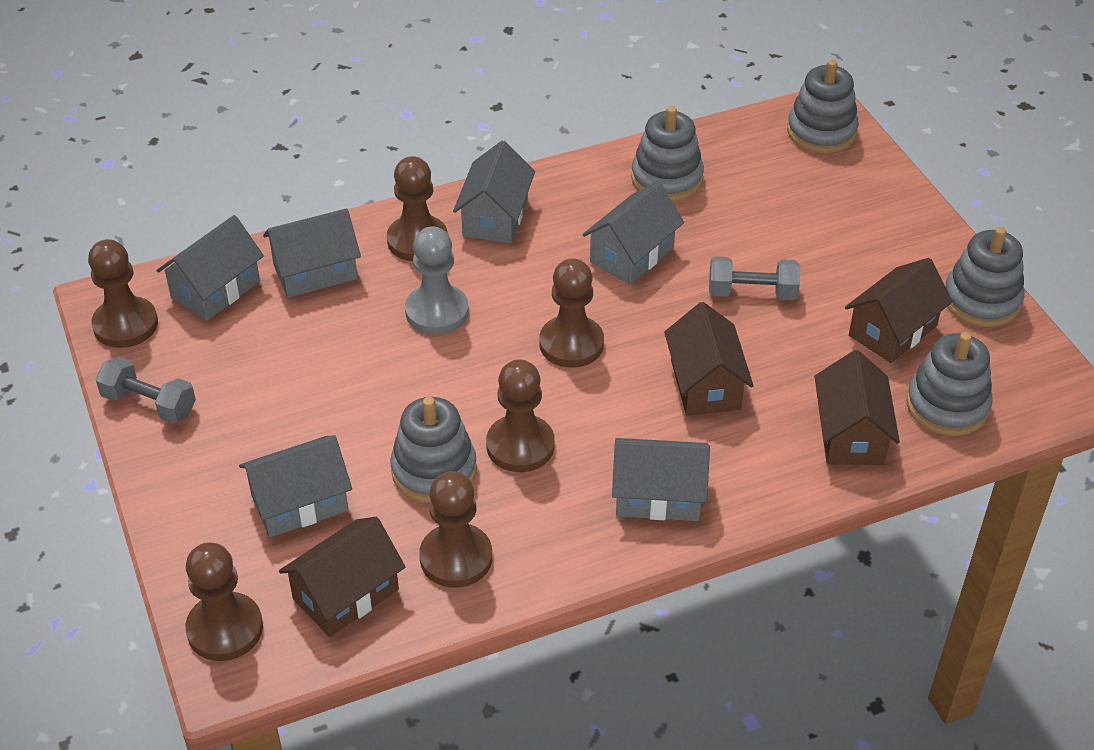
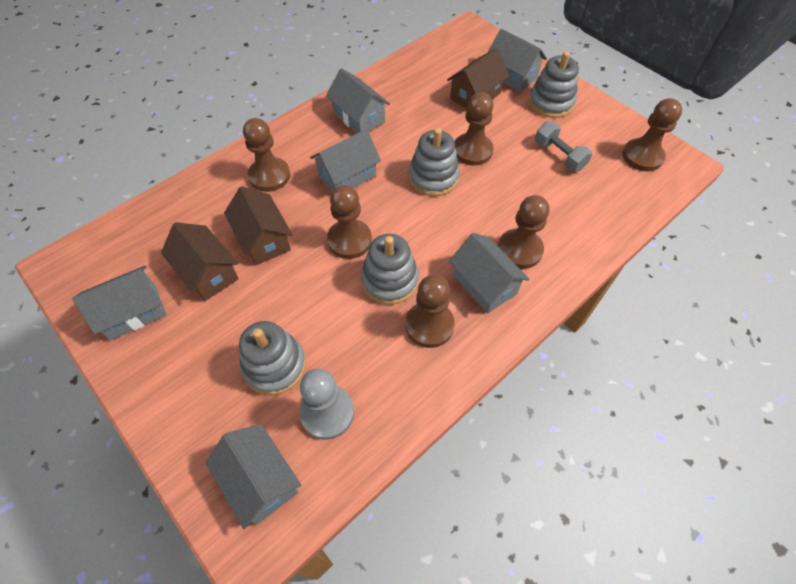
brown house: [279,517,405,637] [664,302,754,416] [815,350,900,465] [845,258,952,363] = 4 -> [161,222,239,301] [224,186,293,265] [447,48,509,110] = 3
grey dumbbell: [96,356,196,423] [709,256,800,300] = 2 -> [535,121,592,171] = 1
grey stacking toy: [390,397,477,503] [631,106,704,201] [787,60,859,153] [906,332,993,436] [945,227,1025,327] = 5 -> [239,321,306,395] [361,234,419,305] [409,128,460,196] [529,51,579,118] = 4

